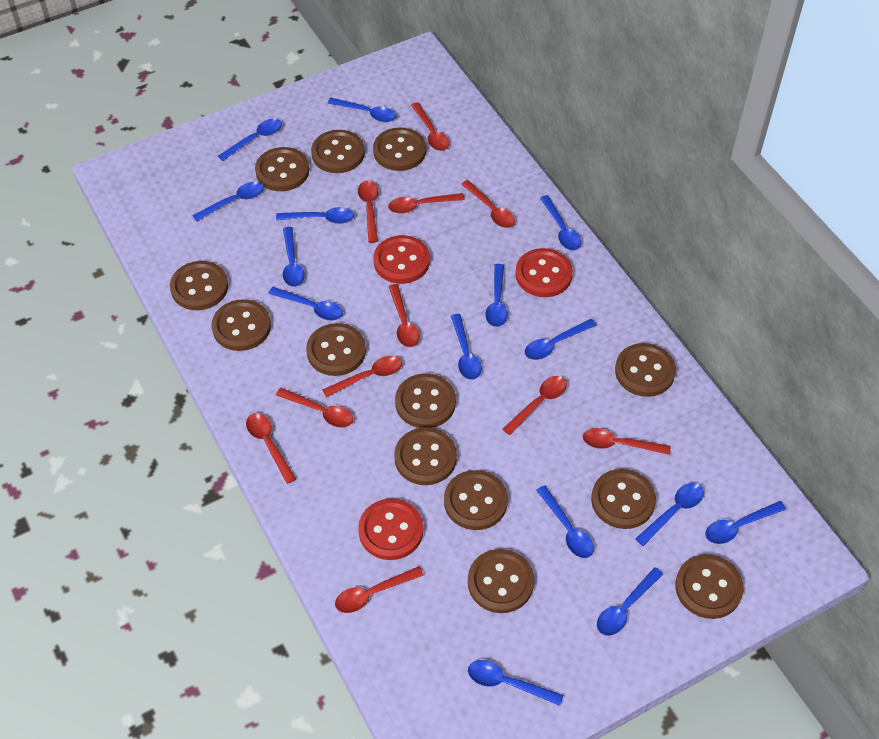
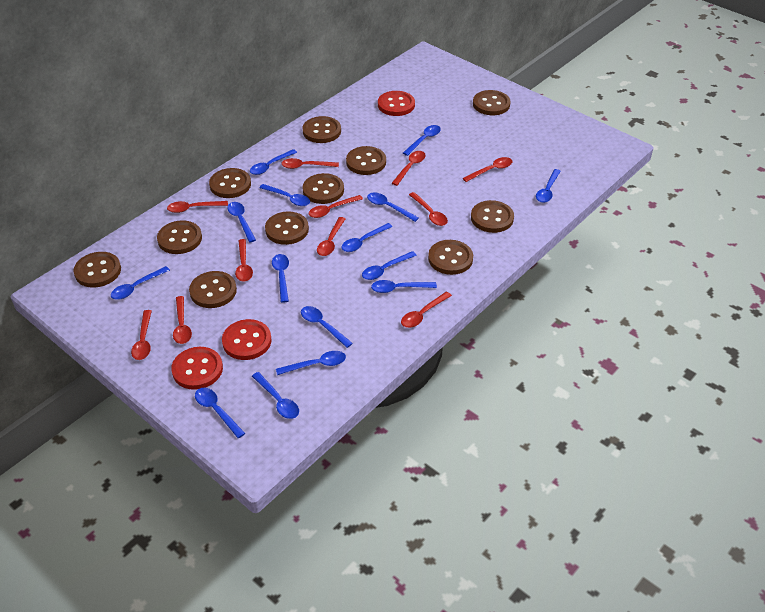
brown button: [170,261,228,310] [212,299,271,351] [255,147,309,191] [306,323,366,376] [311,130,365,173] [373,127,426,171] [394,427,457,485] [395,373,456,428] [444,470,508,530] [468,549,534,613] [591,469,656,529] [615,343,676,397] [675,554,744,619] = 13 -> [73,252,121,288] [157,220,202,254] [189,271,237,308] [209,168,251,198] [265,211,309,245] [302,116,341,143] [302,173,344,204] [346,146,386,175] [428,240,473,275] [471,200,514,233] [473,90,511,115] = 11

